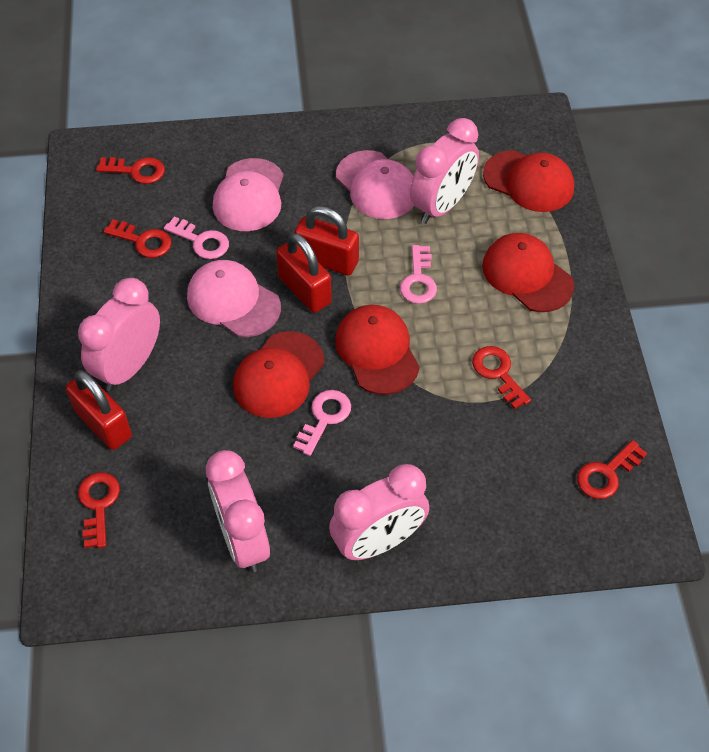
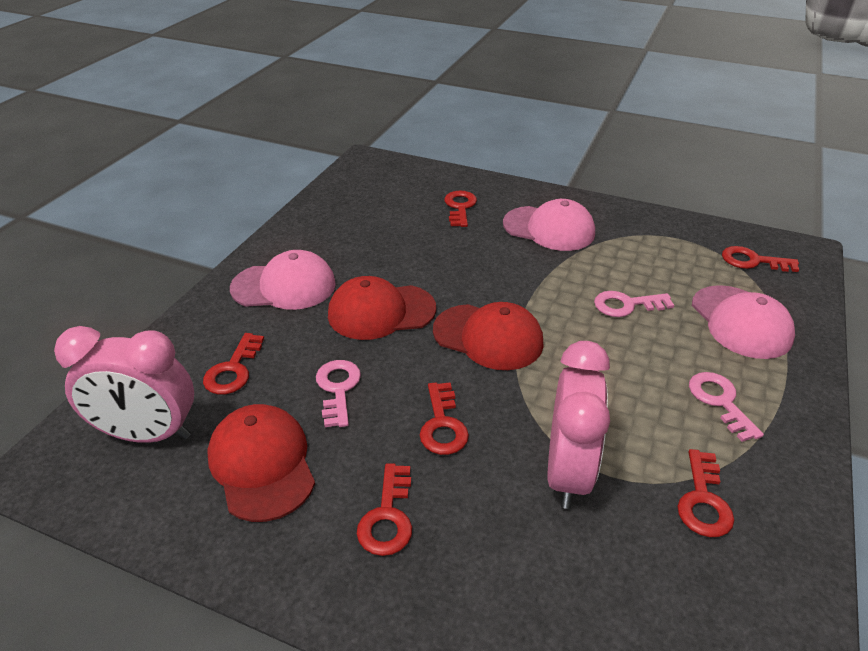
pink clock: [78,278,160,391] [206,450,270,572] [329,464,429,560] [410,118,479,224] = 4 -> [54,326,194,443] [547,341,610,509] = 2
red cap: [233,331,324,418] [335,305,420,395] [482,233,574,312] [483,150,574,212] = 4 -> [207,404,315,522] [328,276,436,340] [433,302,544,370] = 3
red key: [78,473,120,548] [96,157,165,184] [104,219,172,258] [472,346,531,409] [577,440,647,499] = 5 -> [203,333,264,395] [357,463,412,556] [420,382,469,455] [444,191,477,227] [678,449,734,537] [722,246,799,272] = 6
red padlock: [66,370,132,450] [276,233,332,313] [295,206,359,275] = 3 -> none = 0

